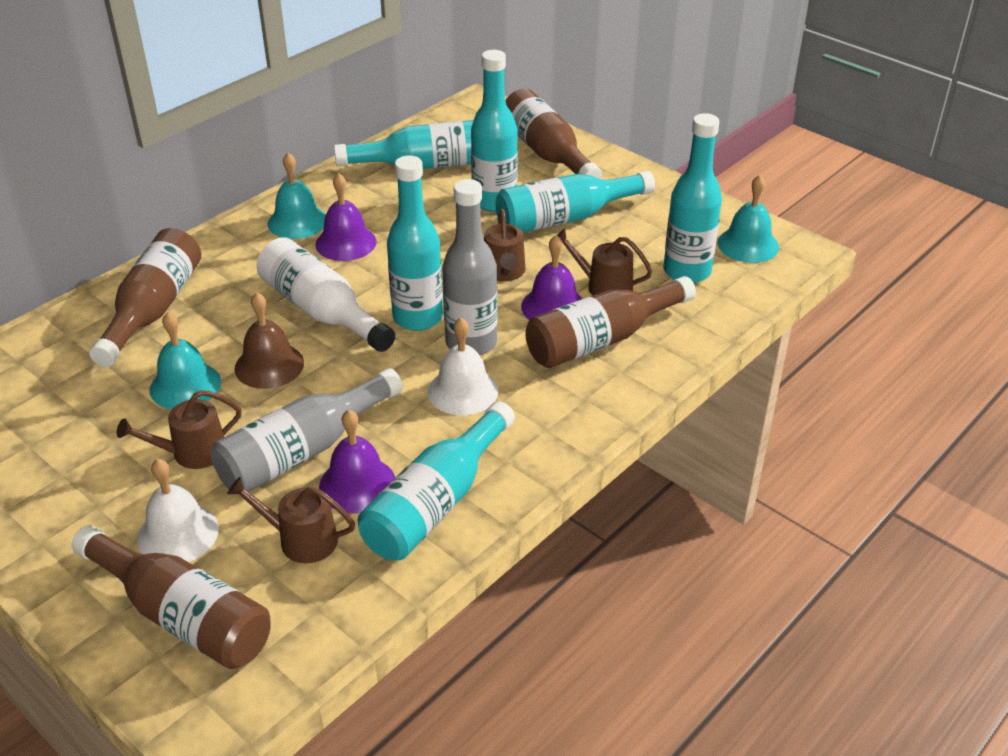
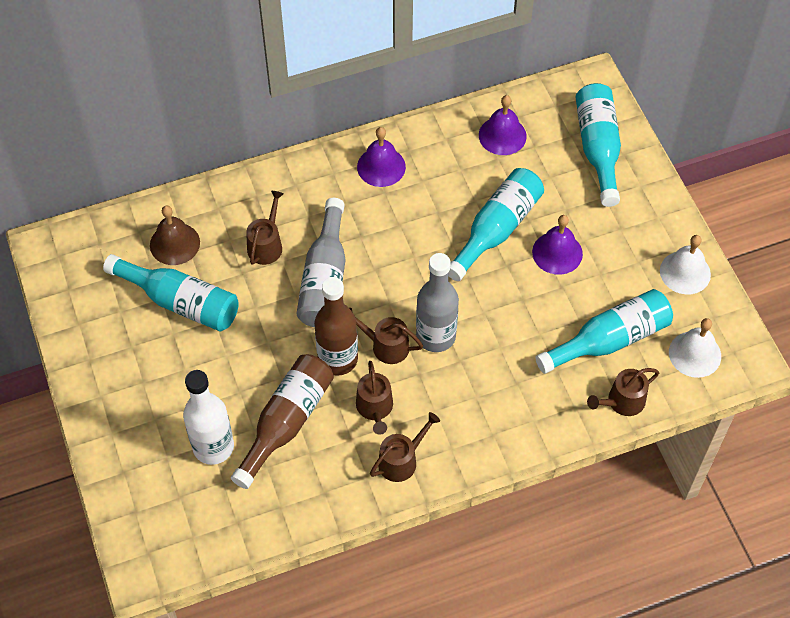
brown bottle: [72,525,271,669] [89,228,201,367] [505,89,602,179] [525,276,696,368] = 4 -> [231,354,334,489] [314,277,358,376] = 2
brown watering can: [117,390,242,469] [227,477,355,563] [484,209,525,282] [557,229,652,295] = 4 -> [246,191,284,265] [350,308,423,364] [356,361,393,435] [370,412,440,482] [587,368,659,416] = 5
turquoise bell: [150,312,221,409] [268,153,326,239] [718,175,779,263] = 3 -> none = 0
turquoise bottle: [334,120,474,169] [358,401,515,560] [387,155,443,331] [471,50,518,212] [496,171,655,232] [663,113,722,283] = 6 -> [103,254,239,331] [448,168,544,281] [535,289,673,374] [575,83,621,207] = 4

